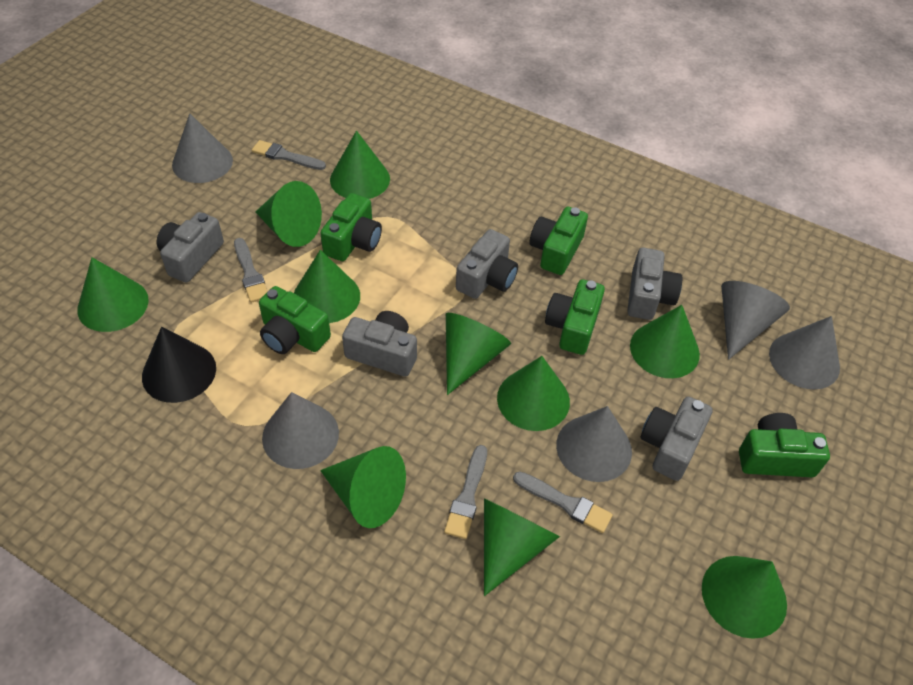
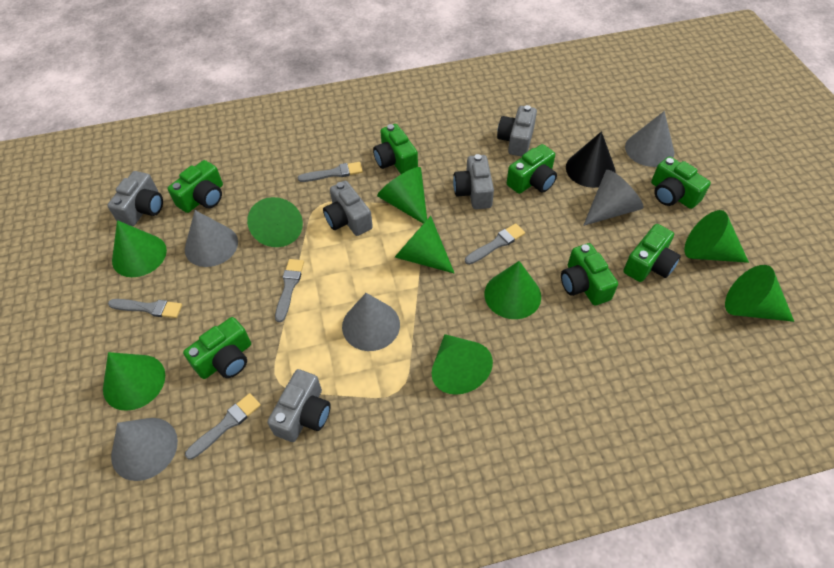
green camera: [259,286,331,354] [320,193,382,261] [529,207,588,275] [545,279,605,355] [739,413,830,477] = 5 -> [168,160,223,213] [183,317,251,379] [373,124,418,174] [507,144,557,194] [561,243,618,306] [623,224,681,282] [651,156,711,209] = 7
green cone: [77,257,149,332] [256,181,322,247] [294,250,360,323] [320,446,406,528] [330,131,390,199] [446,313,511,395] [484,498,560,596] [497,356,570,431] [630,305,700,378] [702,556,787,639] = 10 -> [103,352,165,411] [112,220,167,277] [247,197,303,247] [377,167,427,224] [395,216,454,273] [432,334,493,395] [484,261,541,319] [684,210,749,263] [725,265,794,322] = 9
grey brush: [234,238,268,303] [252,140,326,170] [444,445,487,539] [513,471,613,533] = 4 -> [108,299,182,318] [185,393,261,460] [275,259,304,322] [298,162,363,182] [465,223,525,265] = 5

